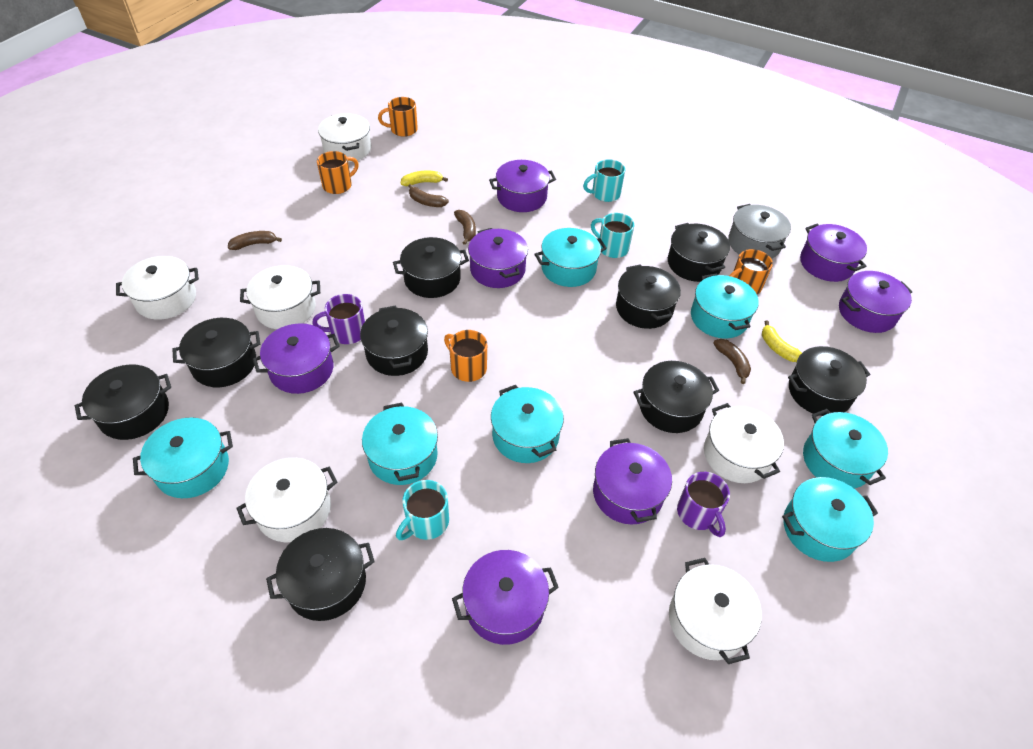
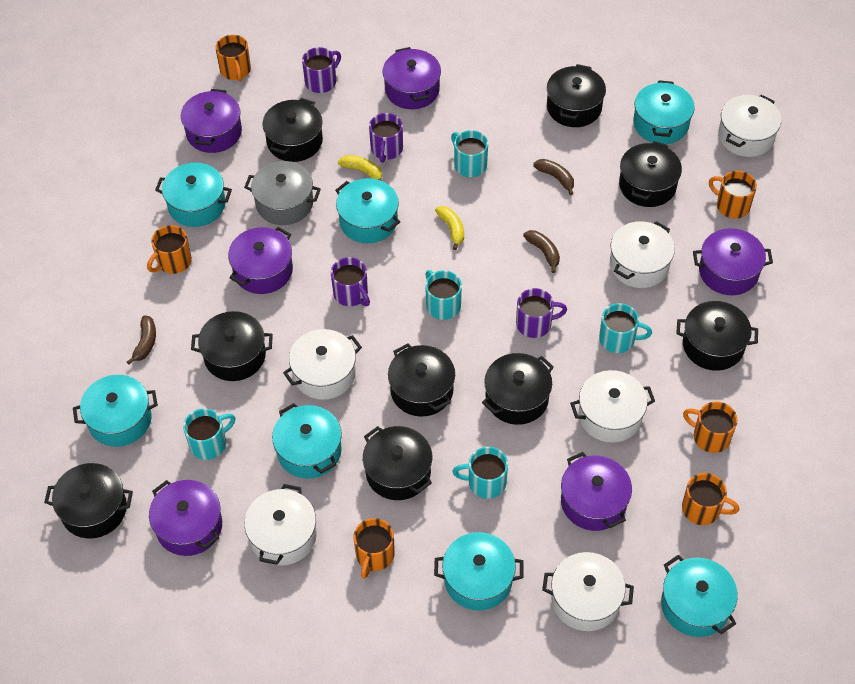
brown banana: [228,231,282,250] [408,184,449,207] [454,210,476,245] [713,339,751,384] = 4 -> [127,315,156,364] [523,230,560,273] [533,159,574,195] = 3
orange mug: [317,151,359,194] [378,97,418,137] [444,330,487,382] [729,249,773,294] = 4 -> [147,225,192,274] [215,35,251,82] [354,518,395,579] [682,473,739,525] [683,402,738,453] [709,171,757,219] = 6
purple mug: [312,294,365,344] [677,472,730,537] = 2 -> [302,47,341,93] [331,257,370,306] [369,113,403,163] [516,288,567,338] = 4
purple pot: [252,323,340,394] [452,550,559,645] [468,228,528,288] [489,160,556,212] [593,438,672,525] [800,224,867,282] [839,271,912,333] = 7 -> [149,480,222,556] [181,89,242,153] [228,227,293,294] [383,47,441,109] [561,452,632,531] [693,228,773,295] = 6
turquoise mug: [396,480,449,540] [583,159,625,202] [591,213,634,258] = 3 -> [183,408,236,460] [425,270,462,320] [451,130,488,177] [453,447,508,499] [599,303,652,353] = 5

